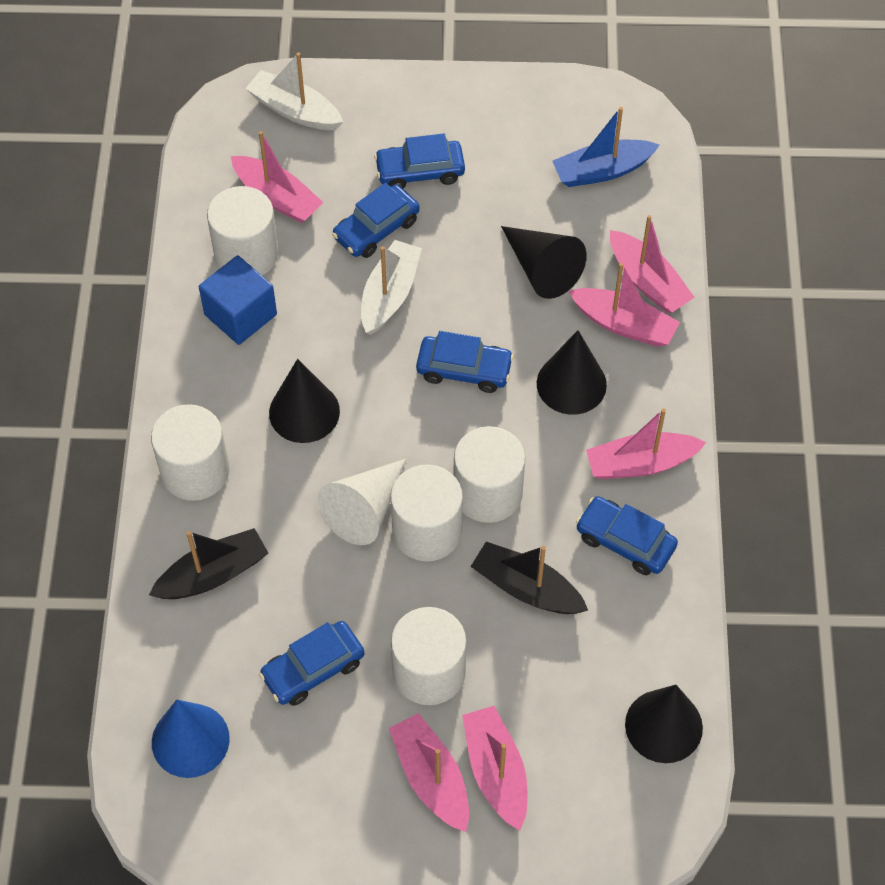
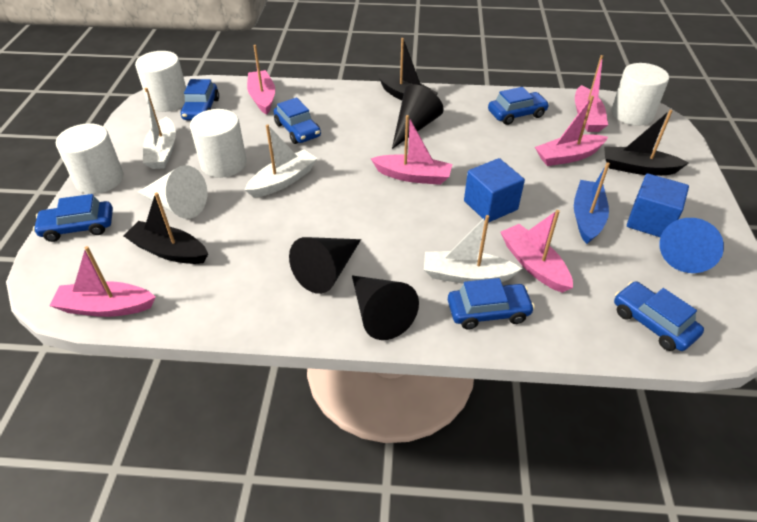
black boat: [149,528,268,599] [470,542,588,614] = 2 -> [124,192,208,264] [378,38,438,100] [604,110,689,176] = 3
black cone: [269,359,340,443] [501,226,587,299] [537,330,607,415] [625,685,703,763] = 4 -> [289,237,361,294] [352,275,419,340] [392,84,444,149] = 3
blue car: [259,621,364,706] [332,183,420,258] [374,134,465,189] [416,331,514,393] [576,496,678,575] = 5 -> [33,194,113,242] [180,79,219,120] [273,98,321,144] [448,278,535,330] [488,87,549,125] [614,281,704,351] = 6
blue cube: [199,255,277,345] = 1 -> [464,158,525,223] [627,173,689,237] = 2
white boat: [245,52,343,130] [361,240,422,335] = 2 -> [143,88,176,169] [245,124,318,198] [424,215,522,284] = 3
white cylinder: [151,404,230,501] [207,186,279,275] [390,464,463,561] [391,607,467,705] [454,426,526,523] = 5 -> [56,123,124,194] [135,51,186,112] [190,109,247,178] [611,63,669,126] = 4

